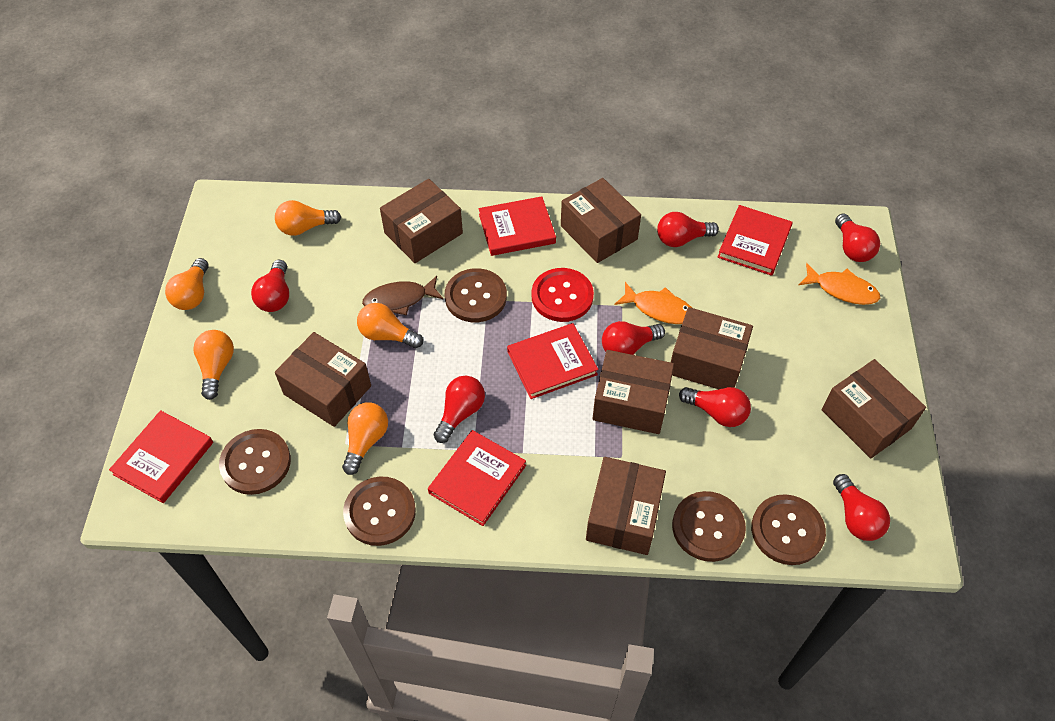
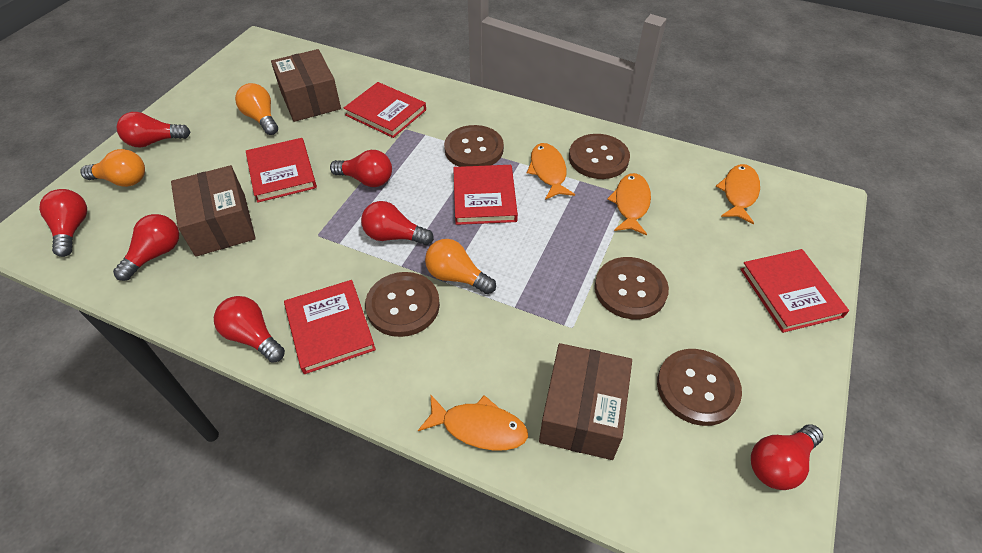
brown box: [275,332,371,427] [380,179,463,263] [561,178,641,263] [586,457,666,555] [592,350,674,434] [671,307,753,389] [822,359,926,459] = 7 -> [171,165,256,257] [271,49,341,122] [539,343,632,460] = 3
brown fish: [362,276,444,315] = 1 -> none = 0
orange fish: [615,282,692,324] [799,263,880,305] = 2 -> [418,395,528,450] [527,143,575,200] [607,173,651,235] [716,164,760,224] = 4
orange light bulb: [165,258,209,310] [193,330,234,400] [275,200,341,236] [342,403,388,475] [357,303,423,348] = 5 -> [81,149,145,187] [235,83,278,135] [425,239,496,294] = 3
red button: [531,268,594,322] = 1 -> none = 0

